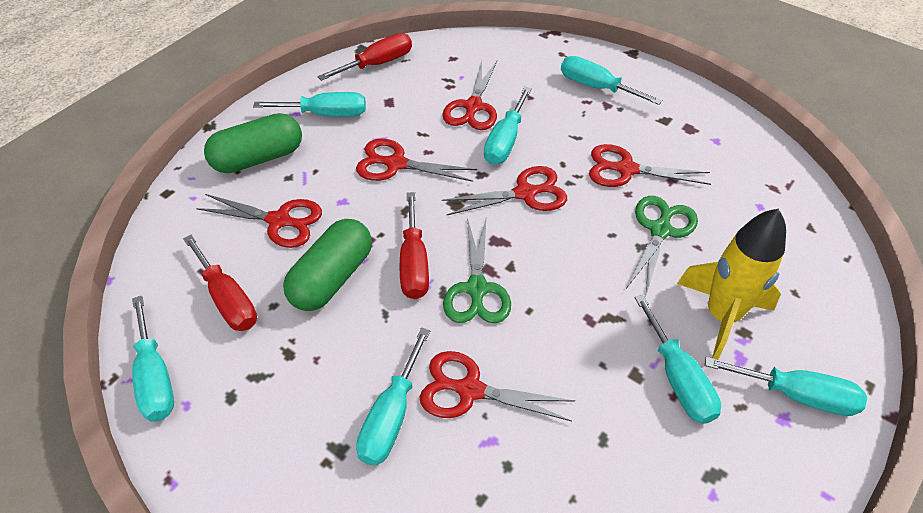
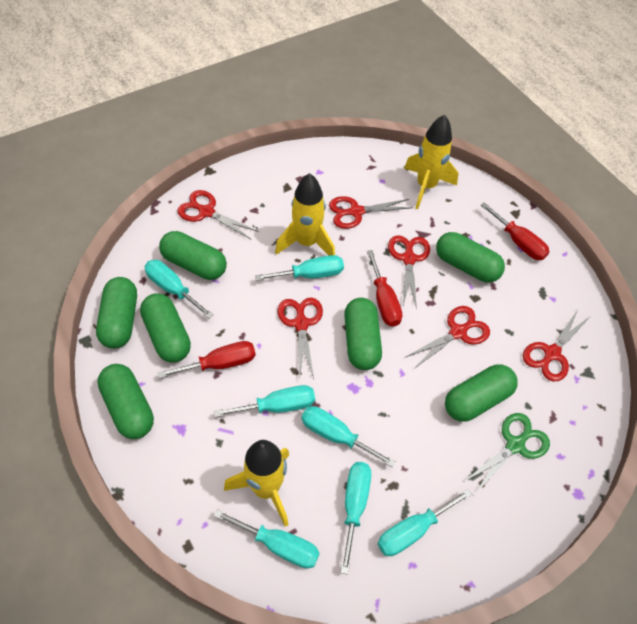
green capsule: [204,113,302,173] [283,219,372,311] = 2 -> [96,277,137,349] [97,364,154,439] [140,293,191,363] [159,231,227,280] [344,298,382,370] [436,232,505,283] [445,364,518,422] = 7
green scissors: [443,218,511,323] [626,196,698,298] = 2 -> [462,413,550,495] = 1
yellow rocket: [677,209,786,360] = 1 -> [224,440,289,527] [275,173,335,256] [404,114,458,209] = 3

